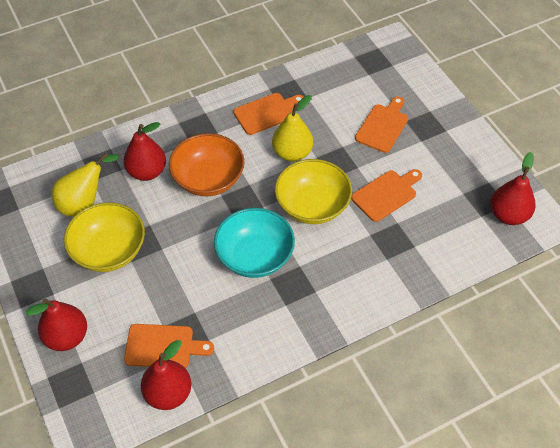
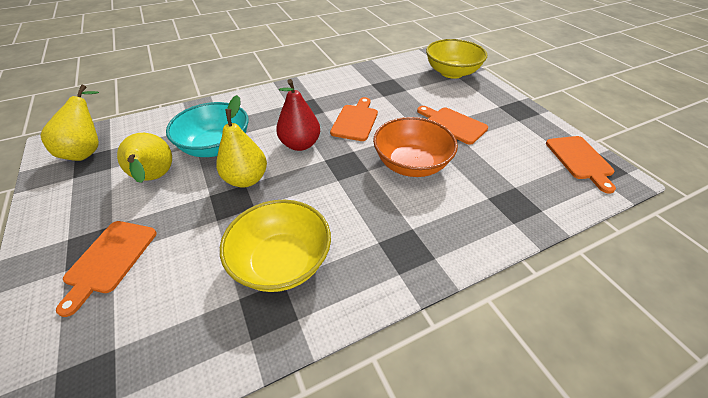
red pear: [26,299,87,351] [123,122,166,181] [141,340,191,410] [491,152,536,225] = 4 -> [276,79,320,151] = 1
yellow pear: [52,153,119,216] [272,95,313,162] = 2 -> [40,85,99,161] [117,133,172,183] [216,95,267,188] = 3

